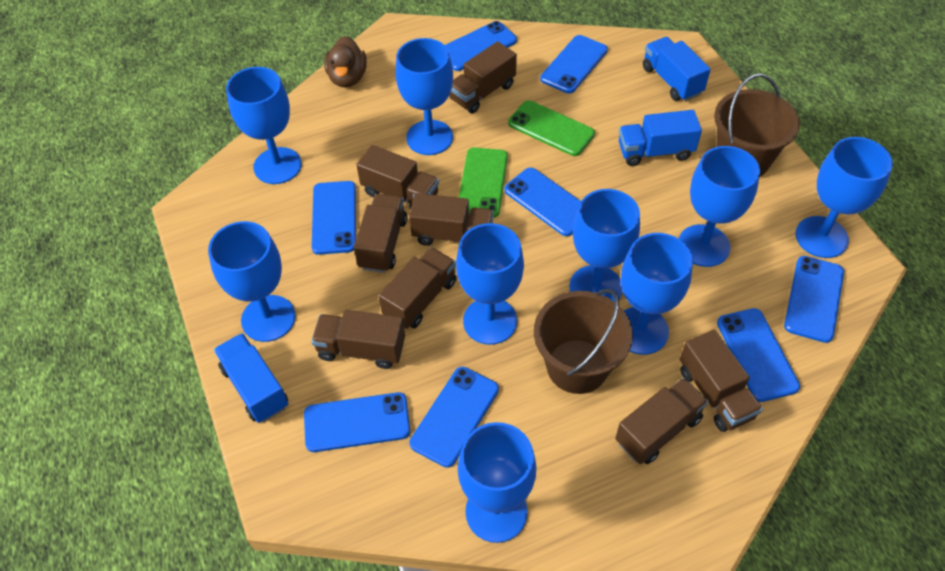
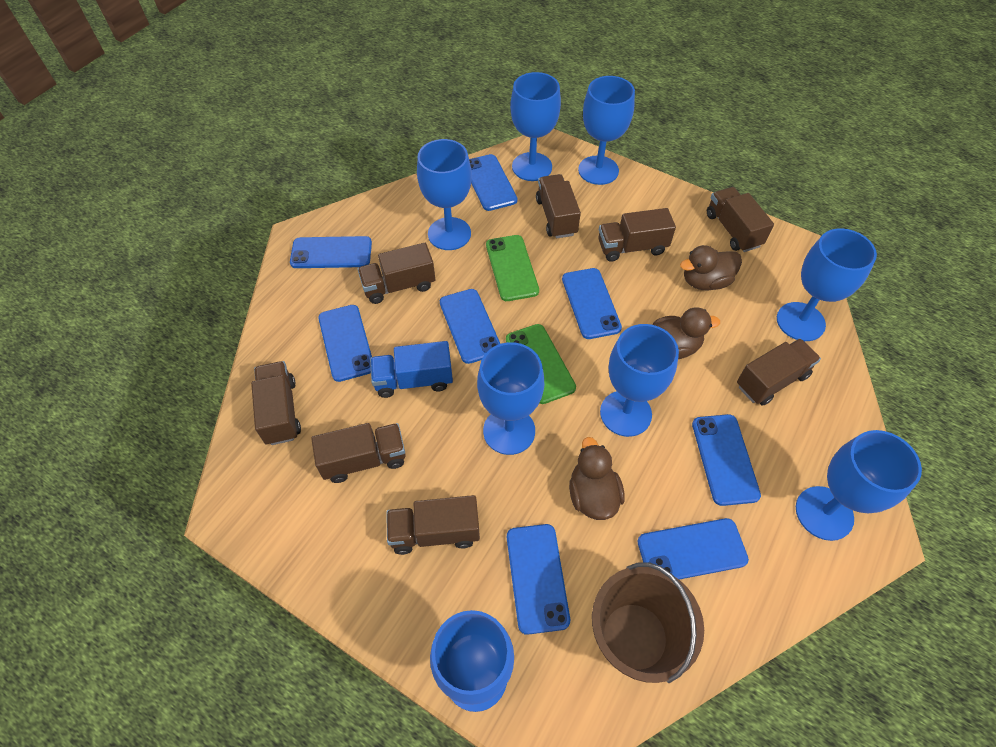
blue goblet: [208,221,296,342] [226,67,302,184] [396,38,453,155] [456,223,524,345] [458,422,537,543] [569,189,640,302] [621,233,693,355] [679,146,760,267] [796,137,893,258] = 9 -> [417,139,472,250] [430,610,514,712] [477,342,544,455] [510,72,561,181] [578,76,635,185] [600,324,679,437] [777,228,877,341] [796,430,922,541] = 8
blue truck: [214,333,288,423] [619,110,702,166] [643,37,711,101] = 3 -> [370,341,453,398] = 1
brown bucket: [534,289,633,394] [714,73,800,177] = 2 -> [592,563,704,683] = 1
brown duck: [324,36,367,88] = 1 -> [569,437,624,520] [653,307,720,359] [680,245,742,290] = 3

